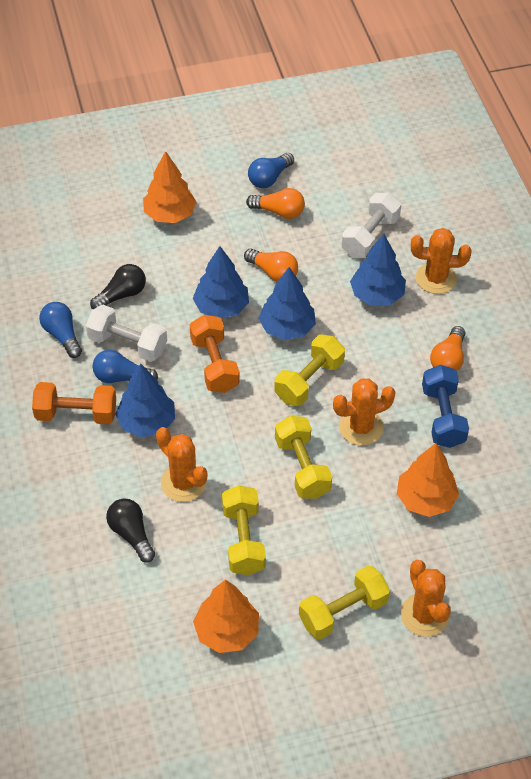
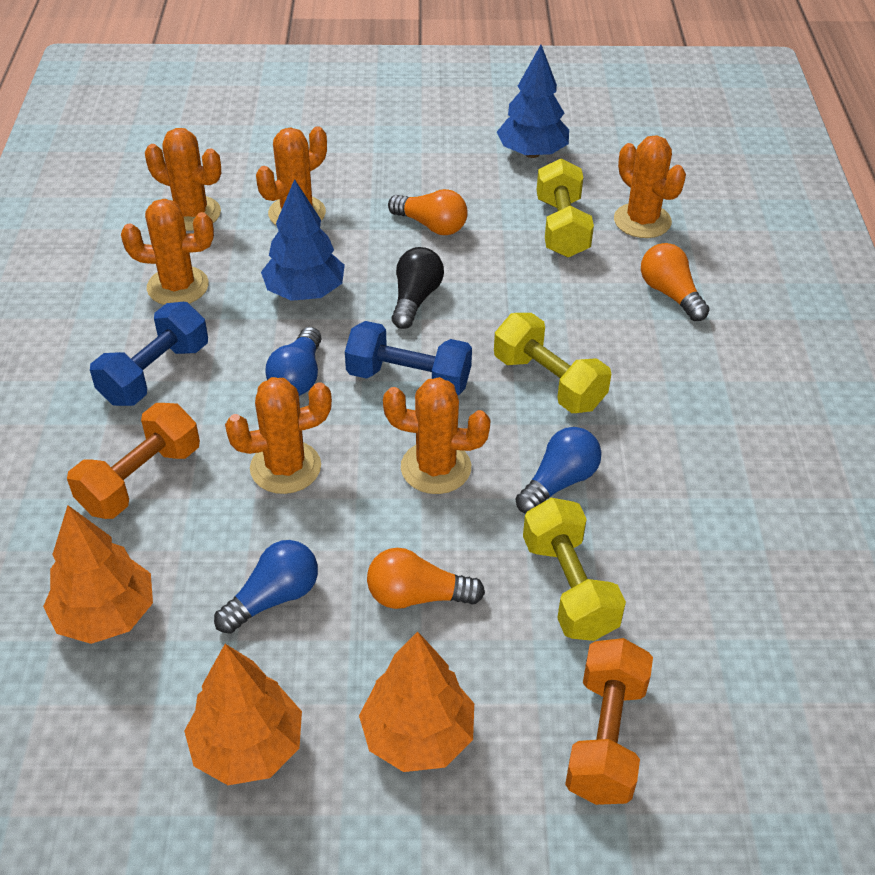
black light bulb: [90,264,146,309] [106,498,155,562] = 2 -> [392,247,444,329] = 1
blue dumbbell: [422,365,469,448] = 1 -> [90,302,208,406] [345,321,472,395] = 2
blue tree: [115,364,175,438] [193,246,249,318] [259,267,316,340] [350,234,406,306] = 4 -> [261,179,345,301] [497,45,569,158] = 2
orange cactus: [156,427,207,502] [333,378,396,445] [401,560,451,637] [411,228,472,294] = 4 -> [121,199,214,305] [145,128,221,231] [225,377,332,494] [256,126,327,226] [383,377,491,494] [614,135,686,238] = 6
white dumbbell: [86,305,167,362] [341,193,401,258] = 2 -> none = 0
yellow dumbbell: [222,485,266,575] [274,334,345,406] [275,416,332,499] [299,565,390,640] = 4 -> [494,313,611,413] [523,498,626,641] [537,159,594,257] = 3

